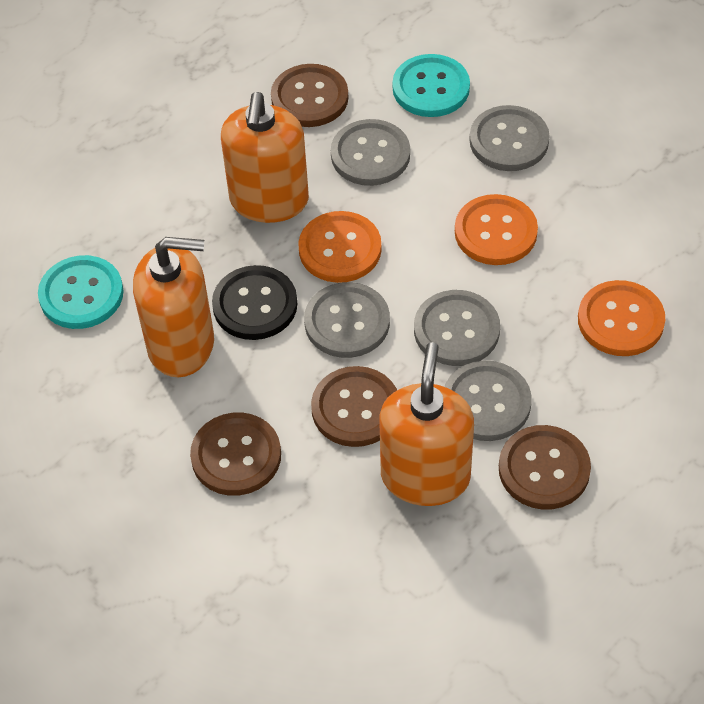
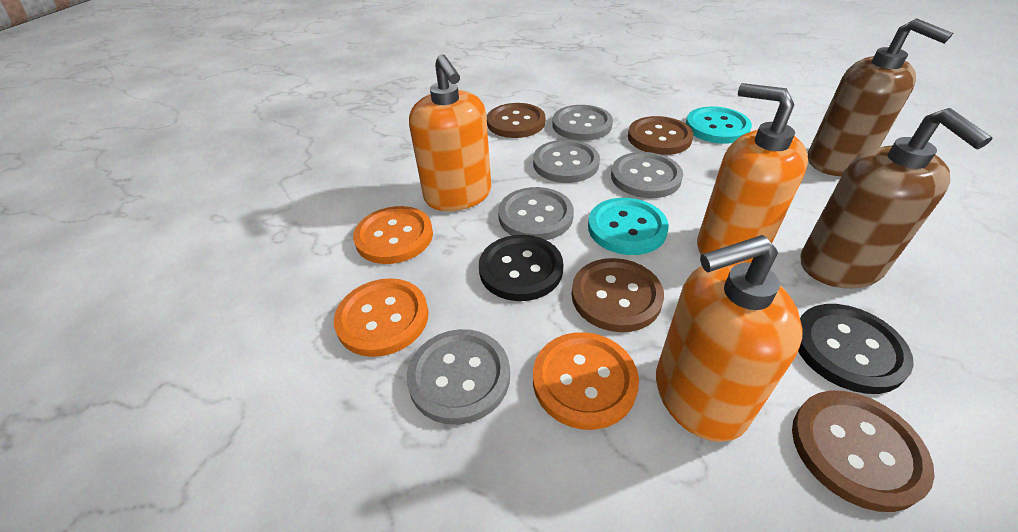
black button: [212,265,297,340] = 1 -> [479,235,563,301] [798,304,914,394] = 2
brown soap dispenser: none = 0 -> [801,108,993,289] [808,18,953,176] = 2

